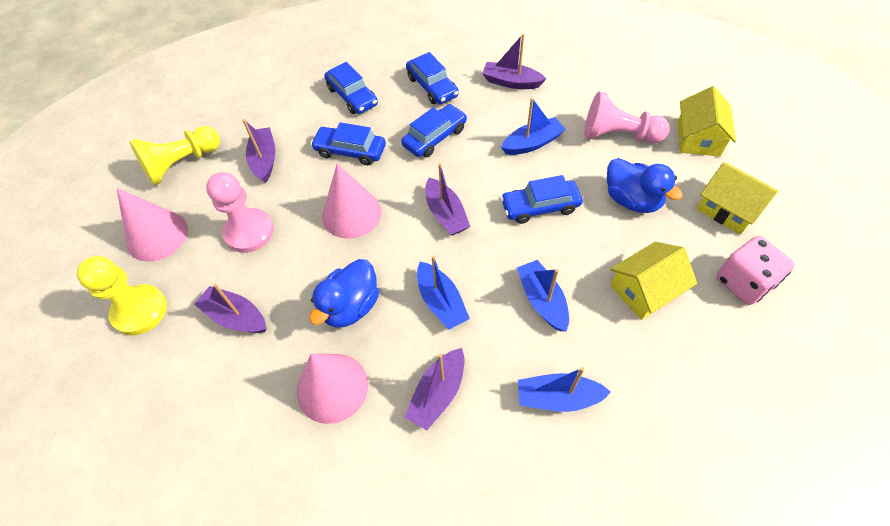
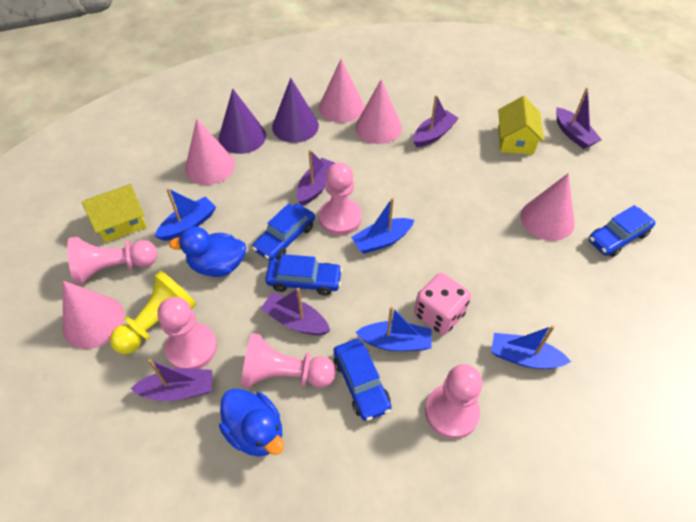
blue car: [311,122,386,165] [324,62,378,114] [401,104,467,157] [406,52,459,104] [500,175,583,224] = 5 -> [252,203,315,261] [265,254,342,296] [334,339,392,421] [588,205,655,257] = 4
pink cone: [117,188,188,262] [297,353,368,424] [322,164,382,239] = 3 -> [63,281,125,349] [185,119,235,185] [319,59,364,123] [355,79,402,144] [521,173,575,241] = 5
pink pawn: [206,172,274,253] [584,92,670,143] = 2 -> [67,237,158,285] [158,297,217,369] [241,333,336,388] [319,163,362,235] [425,364,482,439] = 5
purple cone: none = 0 -> [219,88,266,154] [272,78,319,143] = 2
yellow house: [610,242,697,320] [678,86,736,156] [697,162,778,235] = 3 -> [82,184,147,243] [498,96,544,155] = 2
yellow pawn: [77,256,167,335] [129,126,220,185] = 2 -> [110,270,197,354] = 1

